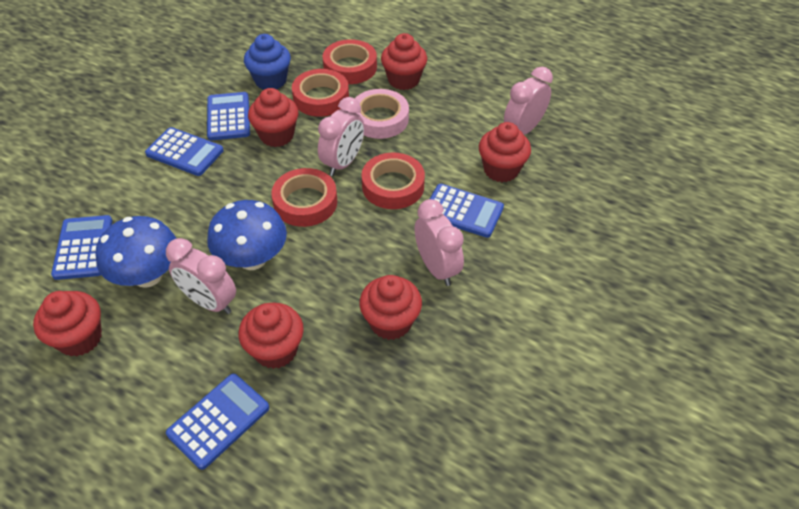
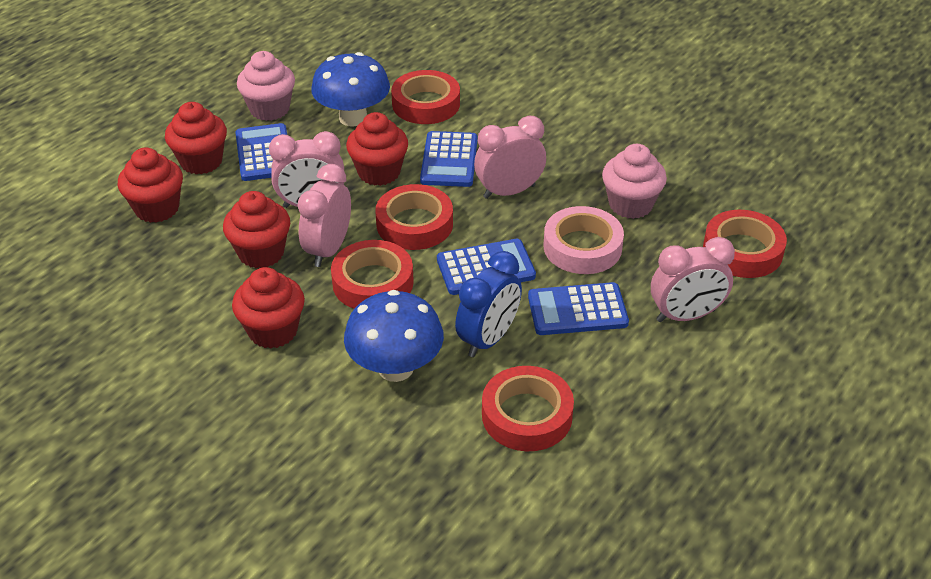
blue calculator: [51,215,113,280] [145,127,224,176] [166,374,269,470] [207,92,250,141] [430,184,504,238] = 5 -> [235,123,287,181] [420,131,478,187] [437,239,536,295] [528,282,629,335] = 4
blue clock: none = 0 -> [455,251,522,357] = 1
blue cupcake: [244,34,291,90] = 1 -> none = 0
pink cupcake: none = 0 -> [237,51,295,121] [602,144,667,219] = 2
red cupcake: [33,291,102,356] [239,303,304,369] [248,88,298,147] [359,275,422,340] [381,33,427,90] [479,122,531,182] = 6 -> [118,147,183,223] [165,102,227,174] [223,191,290,268] [232,267,305,349] [346,112,408,186] = 5
red tape: [271,168,337,227] [292,69,349,117] [322,39,377,84] [362,152,425,209] = 4 -> [331,240,414,309] [375,184,453,250] [391,70,460,124] [482,366,574,451] [703,210,787,278] = 5

